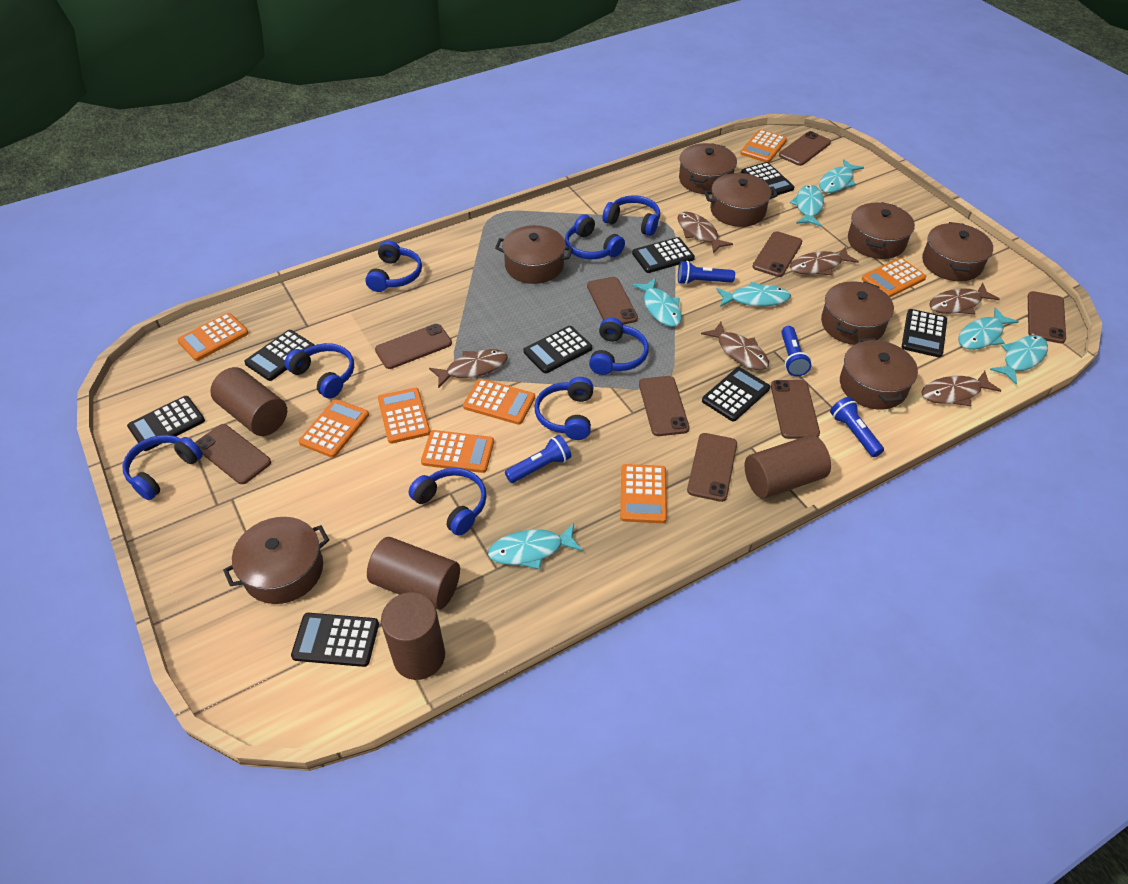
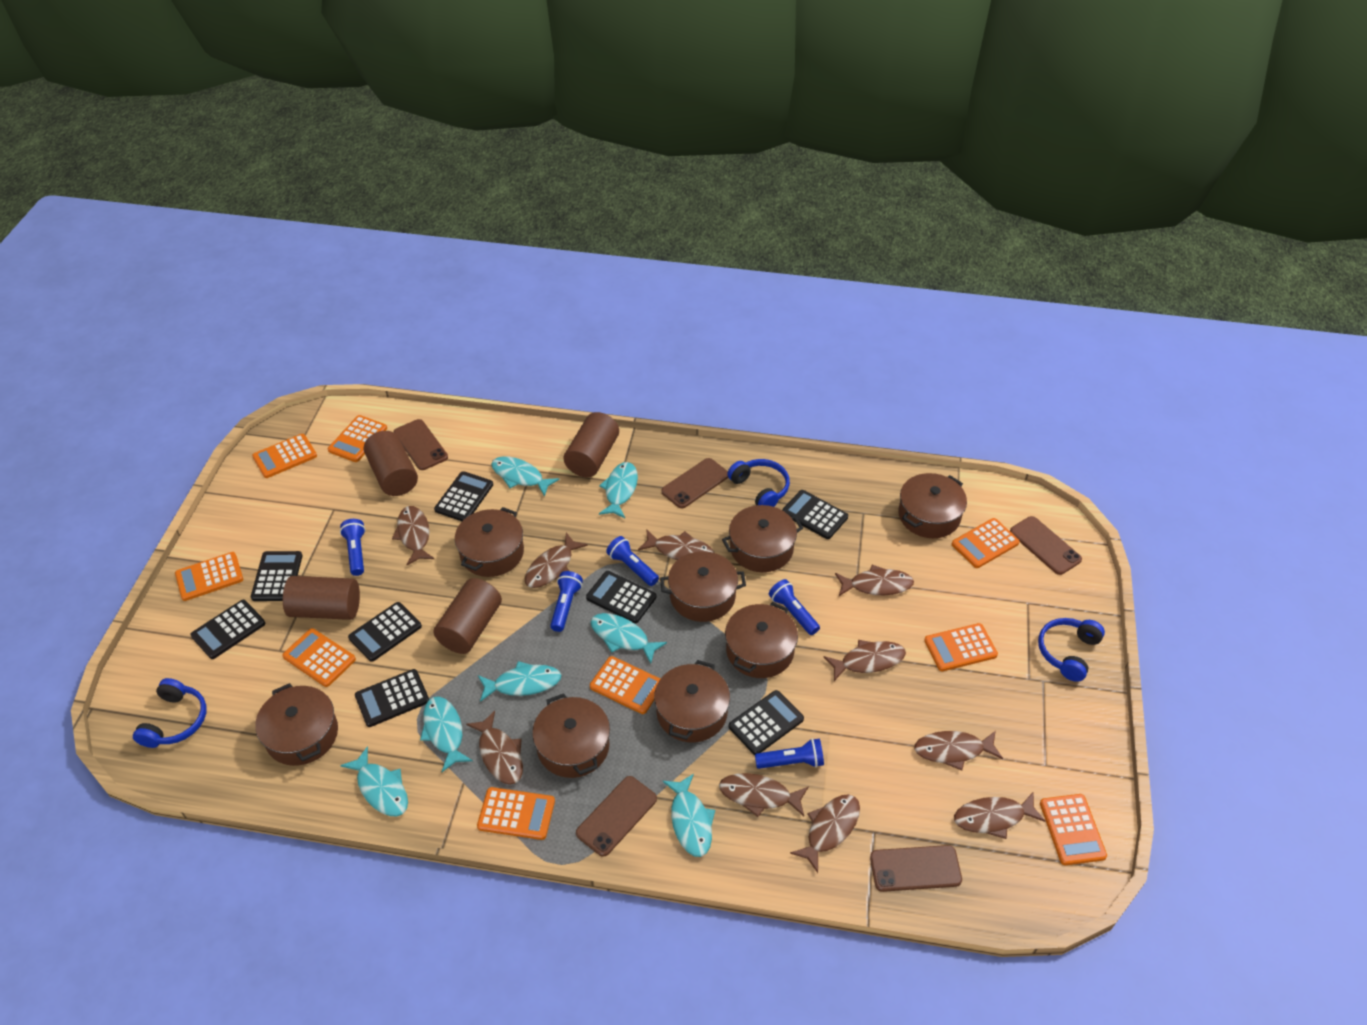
blue flashlight: [505,435,572,483] [678,261,735,285] [781,326,811,376] [830,397,884,457] = 4 -> [340,519,365,576] [550,571,583,632] [606,536,659,586] [755,738,824,769] [769,579,820,635] = 5
blue headphones: [123,435,203,500] [285,343,354,398] [365,241,422,292] [409,468,487,536] [535,377,593,440] [565,214,625,259] [589,317,649,375] [603,195,660,236] = 8 -> [133,678,207,748] [727,459,790,507] [1038,618,1105,682] = 3
brown fish: [429,349,508,388] [677,212,733,254] [701,322,769,370] [790,247,859,275] [921,371,1002,406] [929,283,1000,314] = 6 -> [392,506,434,565] [466,711,523,785] [525,533,588,588] [638,529,714,560] [719,773,809,817] [790,794,860,873] [824,640,906,681] [835,565,914,596] [914,731,1003,770] [954,791,1046,839] = 10
brown phone: [195,424,271,484] [375,324,452,369] [587,277,638,325] [639,376,689,436] [687,433,737,502] [752,231,802,277] [771,380,820,439] [779,131,831,166] [1028,291,1066,343] = 9 -> [394,419,448,470] [576,776,657,857] [661,458,728,508] [870,845,962,892] [1010,516,1082,575] = 5
orange calculator: [177,313,249,361] [299,399,369,458] [378,388,430,444] [421,430,494,473] [463,379,535,425] [620,464,667,523] [740,130,787,163] [862,258,926,297] = 8 -> [175,552,243,601] [252,434,317,478] [283,628,356,687] [328,415,387,462] [477,787,555,840] [590,656,660,714] [924,623,998,671] [952,518,1020,568] [1040,794,1107,865] = 9

